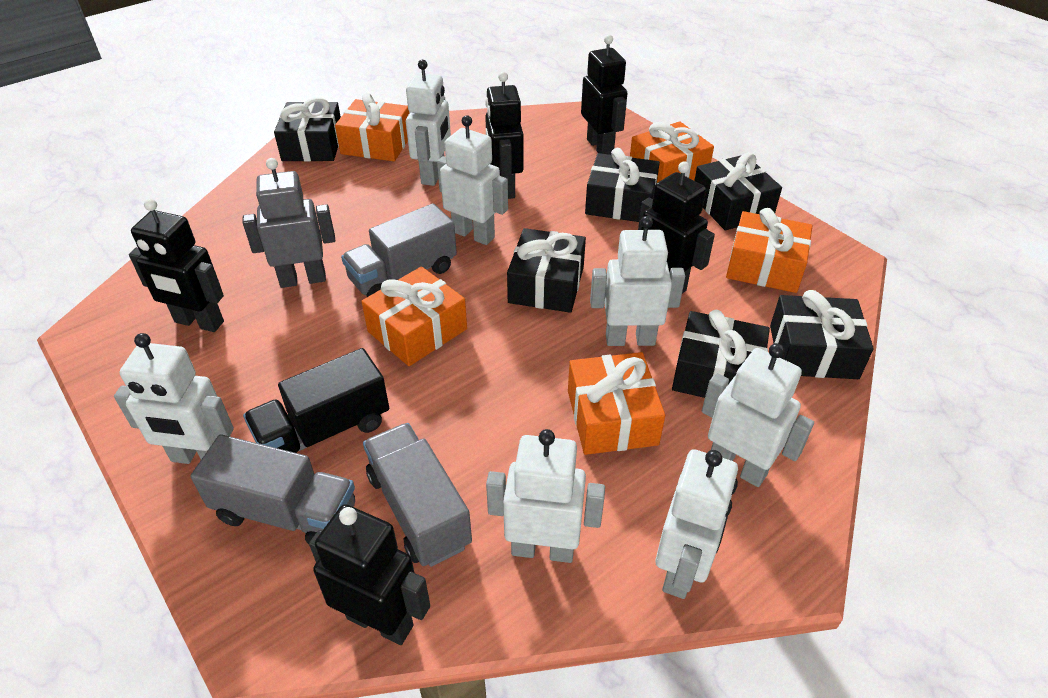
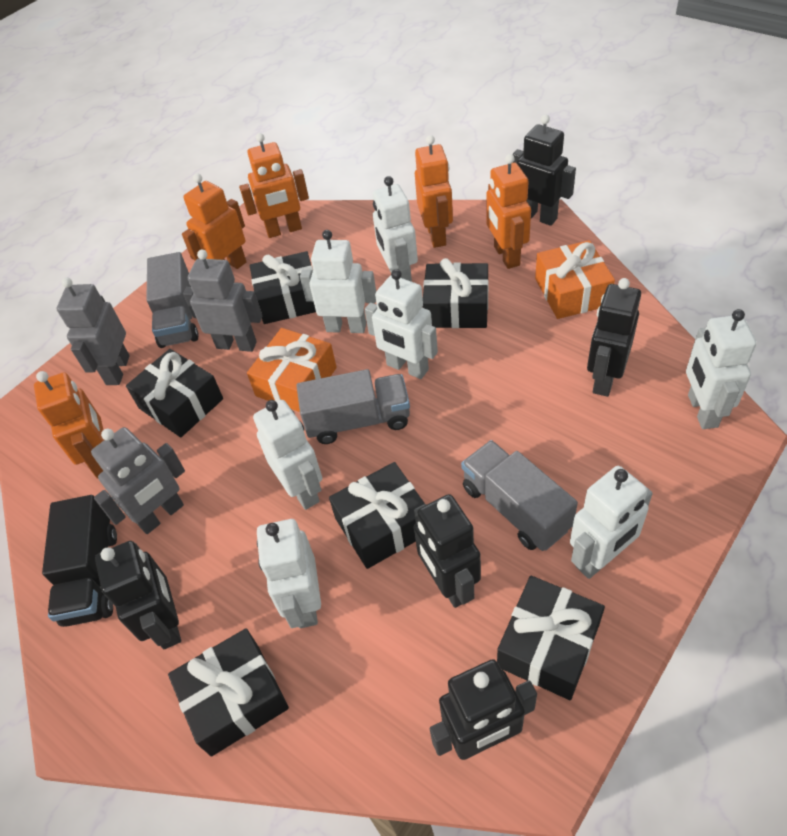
grey robot: [242,158,335,288] = 1 -> [57,277,130,385] [91,427,185,534] [183,250,262,352] = 3
orange gift: [335,93,410,161] [362,266,467,366] [568,352,665,455] [630,121,714,183] [726,208,812,293] = 5 -> [247,328,337,412] [535,240,615,319] = 2
orange robot: none = 0 -> [34,371,104,479] [182,173,246,269] [239,133,309,238] [415,135,453,248] [486,154,531,269] = 5

